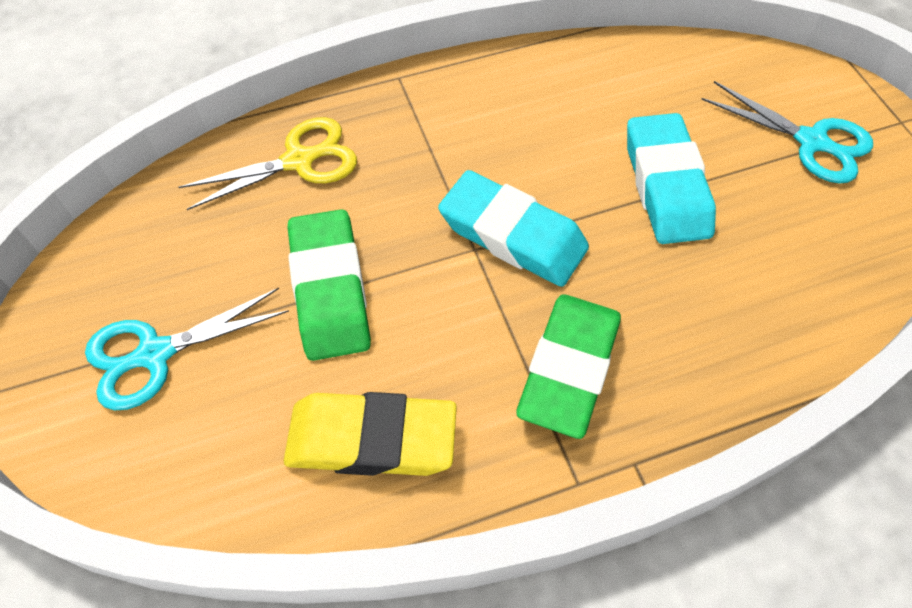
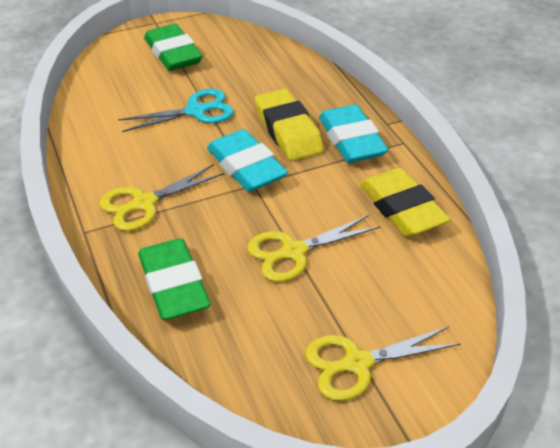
turquoise scissors: [85,288,289,410] [701,81,873,184] = 2 -> [118,89,234,132] = 1
yellow eraser: [284,392,457,476] = 1 -> [255,89,324,161] [360,168,451,237] = 2
yellow scissors: [179,117,357,210] = 1 -> [99,164,224,231] [247,215,380,282] [305,327,461,401] = 3

